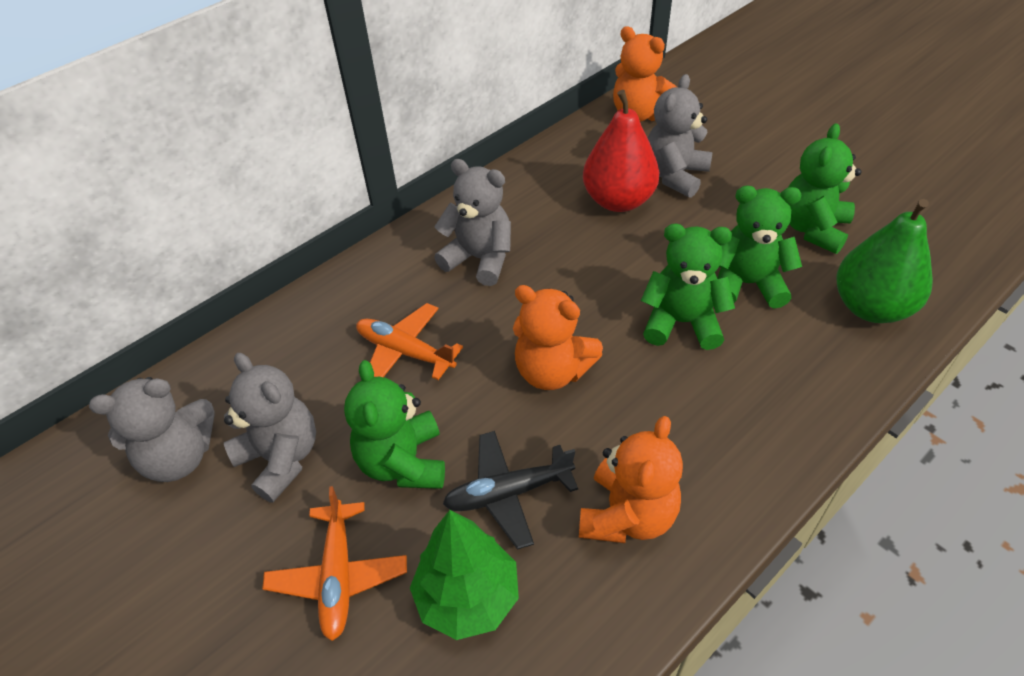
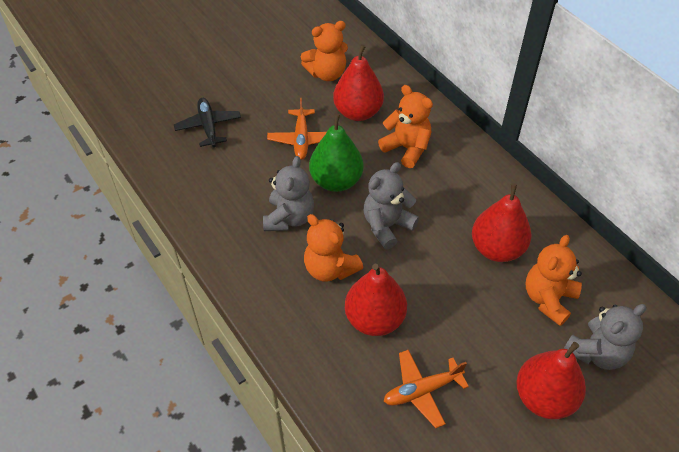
green teddy bear: [344,360,445,489] [641,224,735,350] [717,185,802,308] [788,123,862,254] = 4 -> none = 0
green tree: [410,510,519,640] = 1 -> none = 0
grey teddy bear: [89,377,214,482] [224,353,316,503] [434,159,511,286] [648,74,712,198] = 4 -> [263,156,314,231] [364,162,419,249] [564,304,646,370] = 3
orange teddy bear: [513,285,603,390] [579,416,683,543] [613,26,677,122] = 3 -> [301,21,348,81] [304,214,363,282] [378,85,433,168] [526,235,582,326] = 4
red pear: [583,90,659,212] = 1 -> [333,45,384,121] [345,263,407,336] [472,183,531,262] [516,342,586,419] = 4

